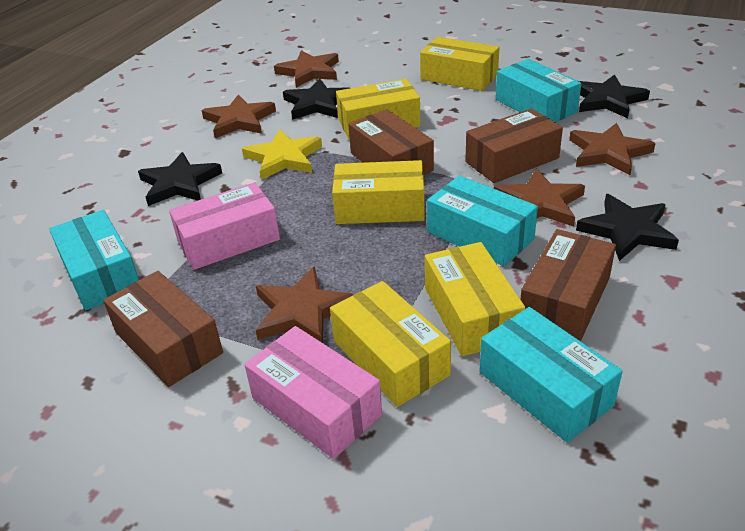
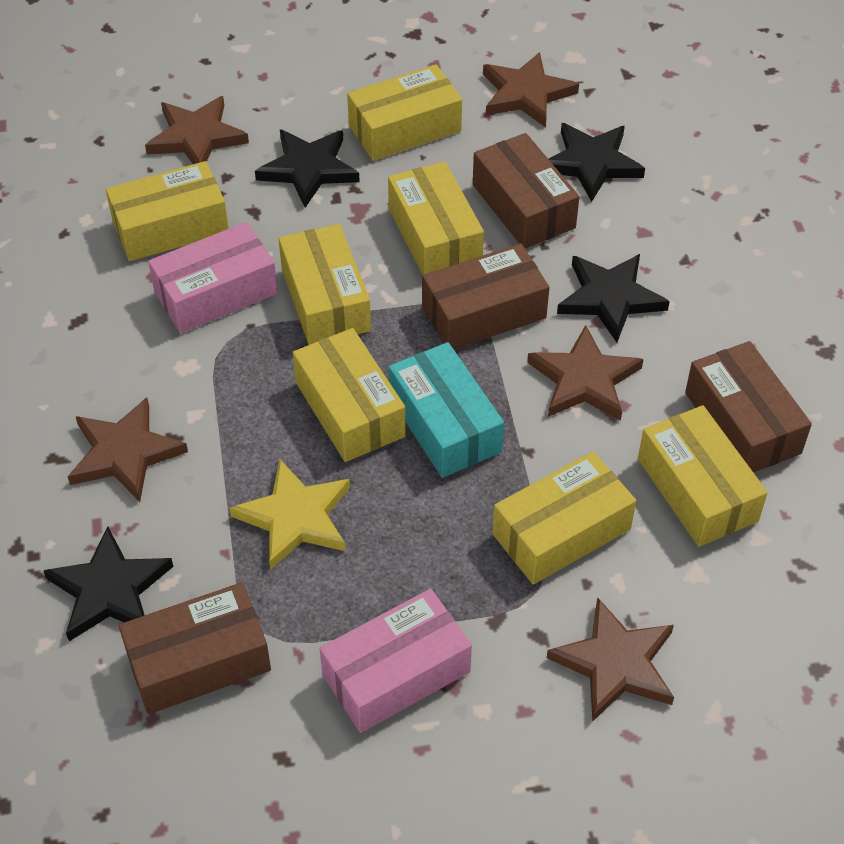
turquoise box: [49,210,139,310] [427,175,538,266] [479,307,623,443] [495,59,581,122] = 4 -> [388,342,504,478] = 1
yellow box: [330,281,451,407] [332,160,425,224] [336,79,421,140] [420,37,499,91] [425,242,525,357] = 5 -> [106,161,229,261] [278,224,371,345] [293,328,406,462] [347,64,462,161] [388,162,484,275] [492,451,636,585] [638,405,768,547] = 7

